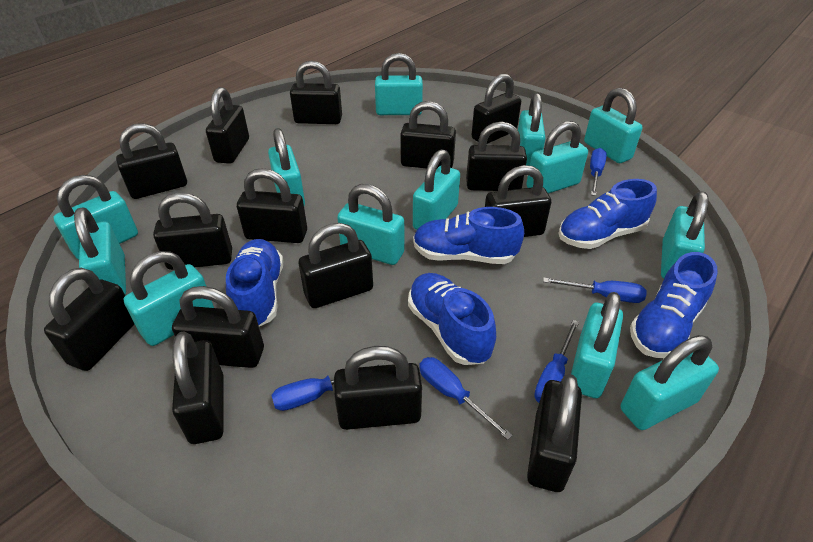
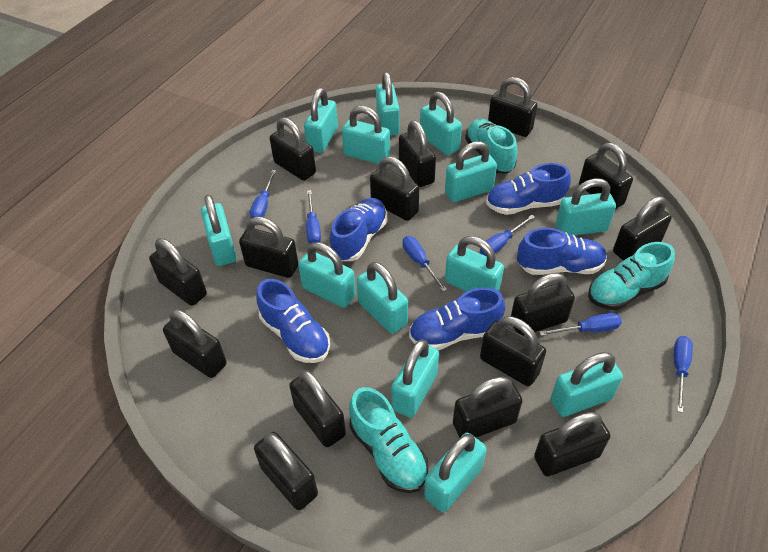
blue screwdriver: [271,362,385,411] [419,357,513,440] [534,320,579,403] [543,277,647,303] [590,148,607,196] = 5 -> [250,170,276,218] [306,190,321,244] [403,236,447,292] [480,215,535,256] [539,313,622,336] [674,336,693,413] = 6
turquoise shoe: none = 0 -> [349,387,428,493] [465,119,517,173] [588,242,675,310] = 3

